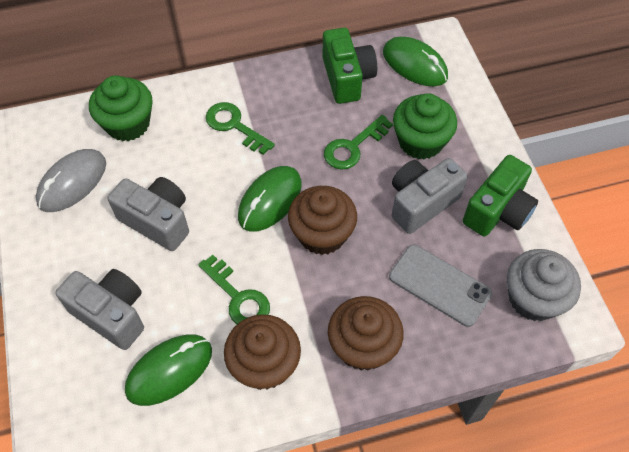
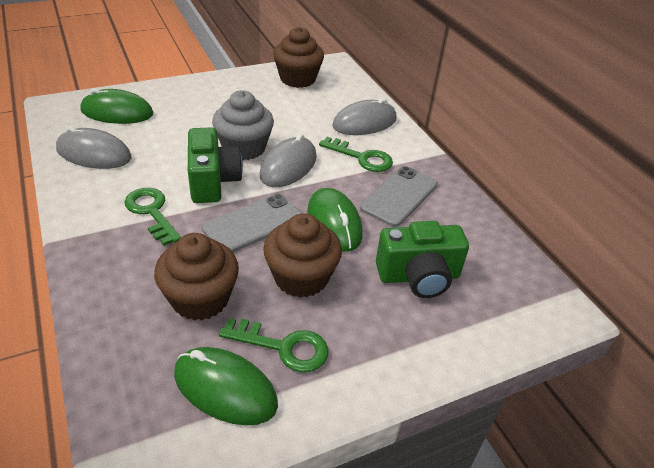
green cupcake: [89,75,152,141] [393,93,457,159] = 2 -> none = 0
grey camera: [55,269,144,350] [108,177,189,251] [392,158,468,234] = 3 -> none = 0
grey mouse: [36,149,106,212] = 1 -> [56,126,132,169] [260,134,317,187] [332,98,397,135] = 3
grey phone: [389,245,492,327] = 1 -> [202,194,302,252] [360,166,438,227] = 2

